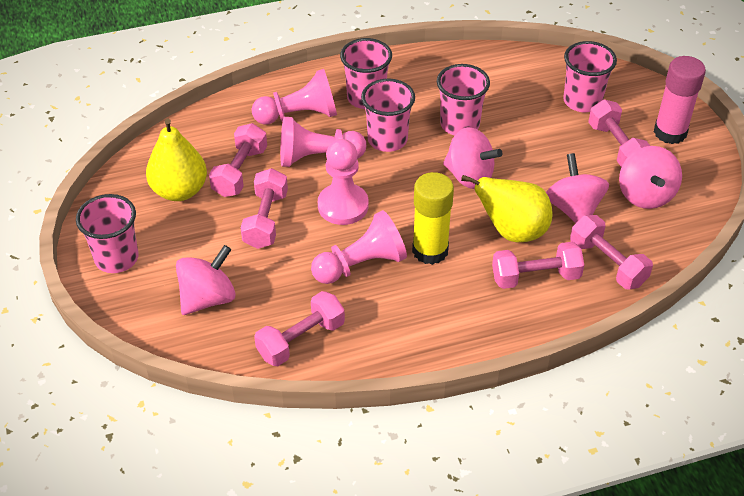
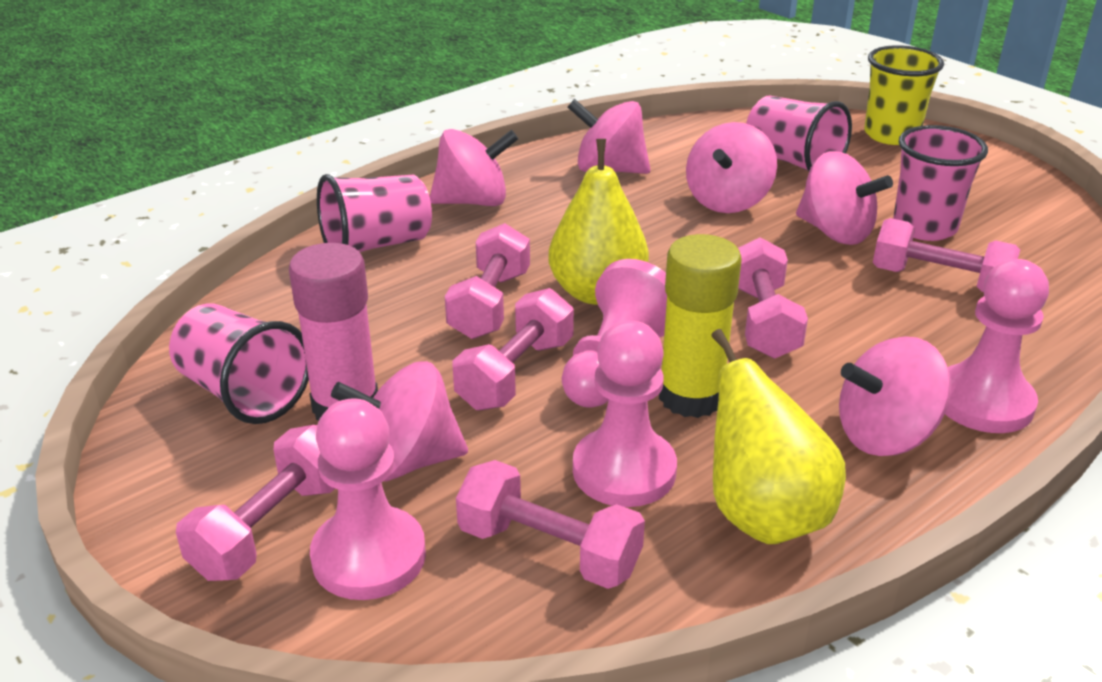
pink cup: [76,194,139,273] [340,38,392,109] [361,79,415,152] [437,64,490,135] [563,41,617,112] = 5 -> [169,304,309,424] [317,174,432,252] [746,96,852,171] [893,125,988,241] = 4
pink spinning top: [176,245,236,315] [443,127,502,189] [546,153,609,223] [619,146,682,209] = 4 -> [331,361,468,481] [430,129,518,206] [568,99,650,174] [686,122,777,213] [796,151,893,245] [839,336,951,456] = 6
yellow cup: none = 0 -> [864,45,944,145] = 1

